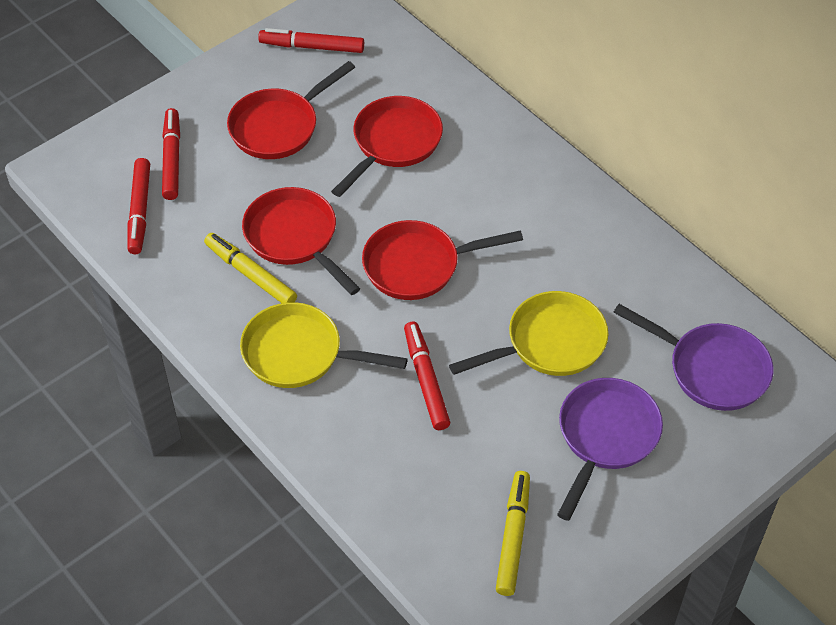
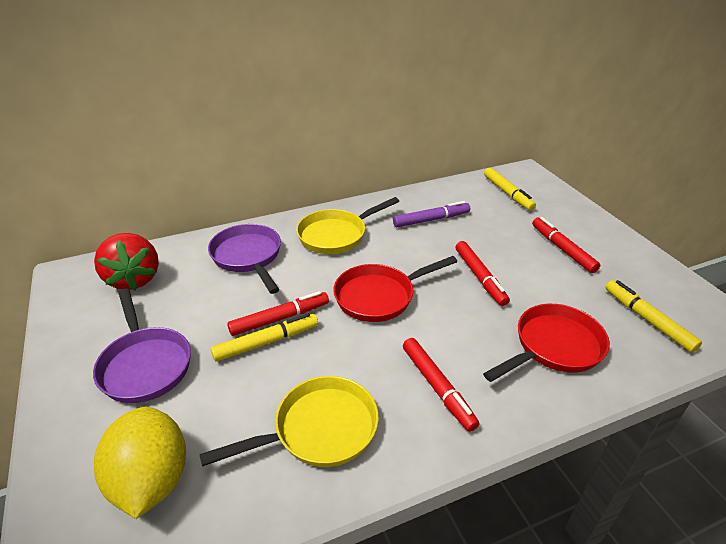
purple marker: none = 0 -> [393,201,470,227] = 1
red pan: [227,61,355,159] [242,187,361,295] [331,96,443,197] [362,220,523,300] = 4 -> [333,256,457,322] [483,304,610,382] = 2
red strawberry: none = 0 -> [94,233,159,290] = 1
yellow lemon: none = 0 -> [94,407,186,519] = 1
yellow marker: [204,233,297,303] [496,471,530,596] = 2 -> [211,313,318,362] [484,168,536,211] [605,280,702,353] = 3

